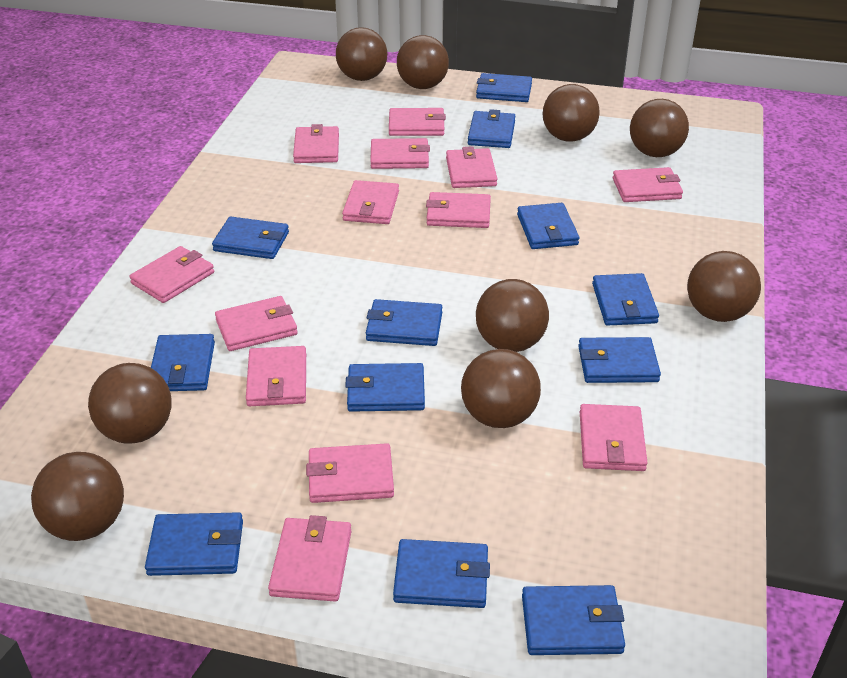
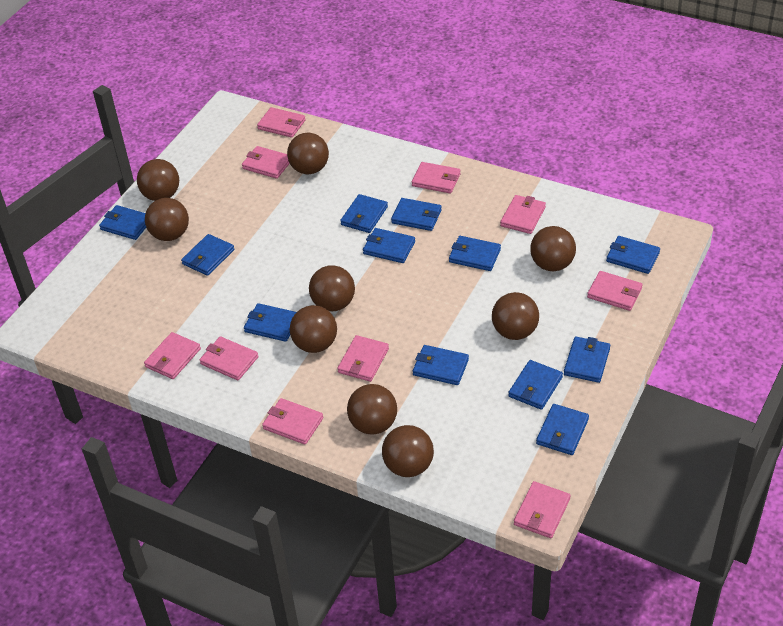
pink wallet: [130,246,214,303] [215,296,298,351] [246,346,306,406] [268,515,351,602] [293,124,339,163] [306,443,394,503] [342,180,399,224] [370,138,430,169] [389,108,446,136] [426,192,491,228] [446,146,497,188] [580,404,648,471] [613,167,683,202] = 13 -> [144,332,201,379] [200,336,259,380] [242,146,290,179] [257,107,306,138] [262,398,323,445] [337,335,389,382] [412,162,461,194] [500,195,546,234] [514,481,570,538] [587,271,643,311] = 10

